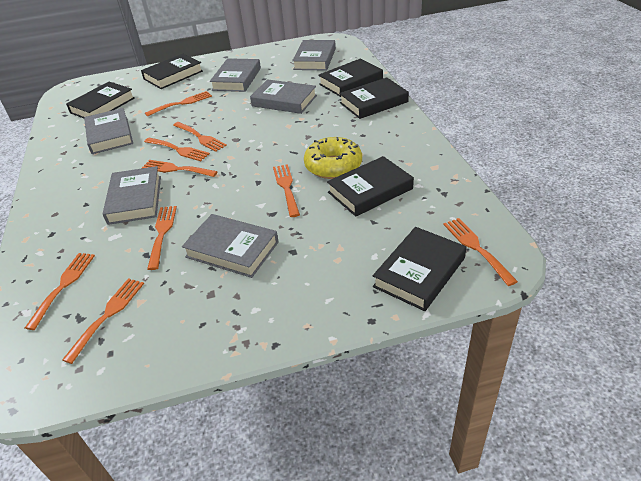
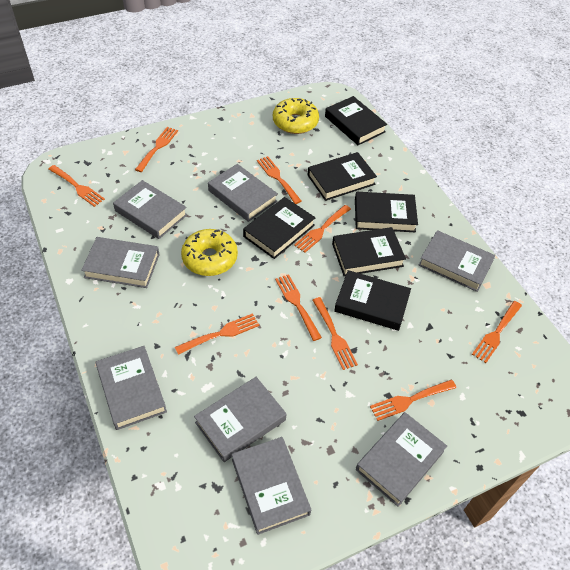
grey book: [84,108,133,154] [103,166,161,225] [182,214,279,278] [210,58,261,92] [250,79,317,114] [292,40,336,71] = 6 -> [81,237,160,288] [96,346,167,430] [113,180,187,239] [194,377,286,462] [208,164,278,222] [232,437,311,535] [356,412,447,507] [418,230,495,292] = 8
yellow donut: [304,137,362,179] = 1 -> [181,229,238,276] [273,98,319,134] = 2

